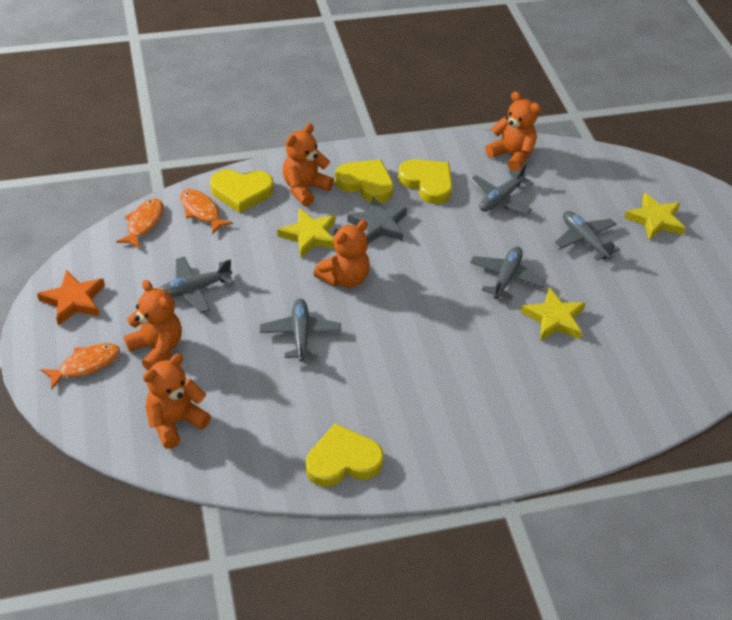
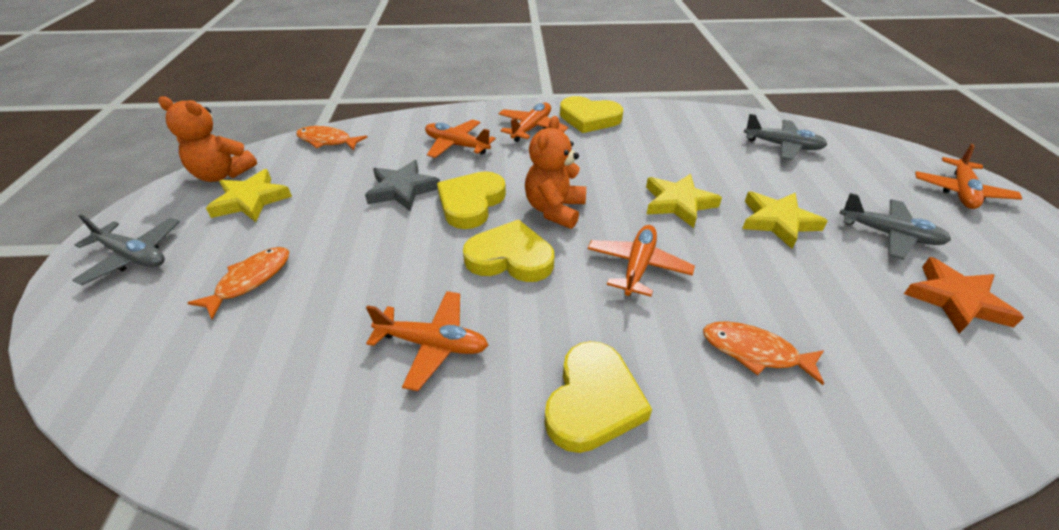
grey plane: [159,257,234,313] [260,299,341,362] [470,163,533,214] [470,246,546,300] [553,211,620,260] = 5 -> [73,214,180,285] [744,114,827,160] [840,193,951,260] = 3
orange plane: none = 0 -> [366,291,488,391] [425,119,496,158] [498,103,568,142] [588,225,695,297] [915,144,1022,209] = 5
orange teddy bear: [124,280,182,370] [143,354,211,449] [283,123,334,206] [314,220,370,288] [485,92,541,172] = 5 -> [158,96,257,182] [525,116,586,229] = 2

